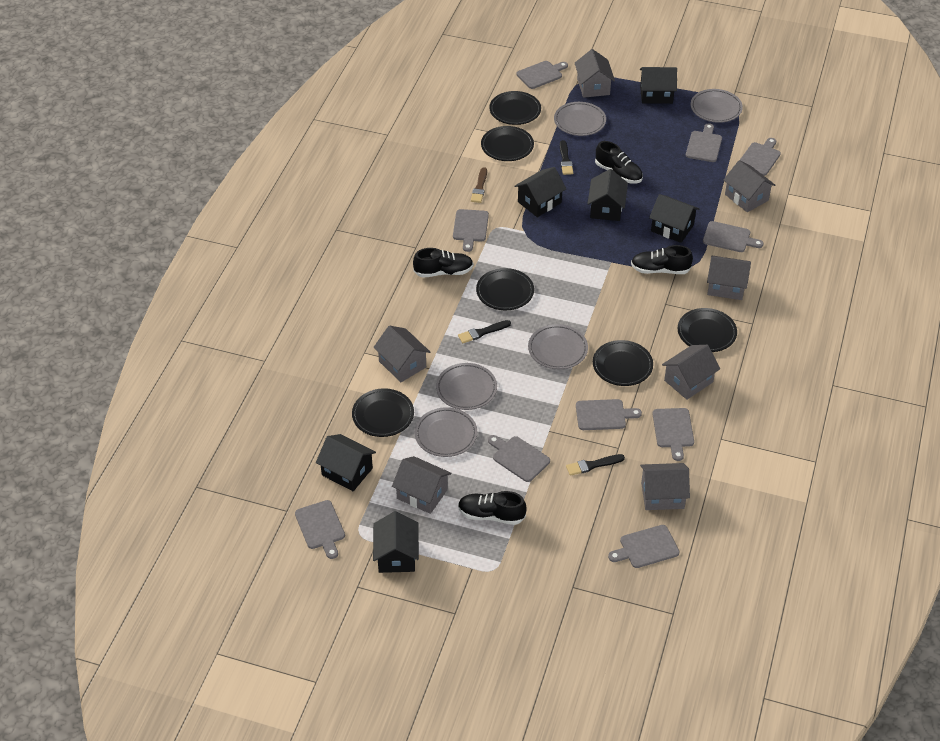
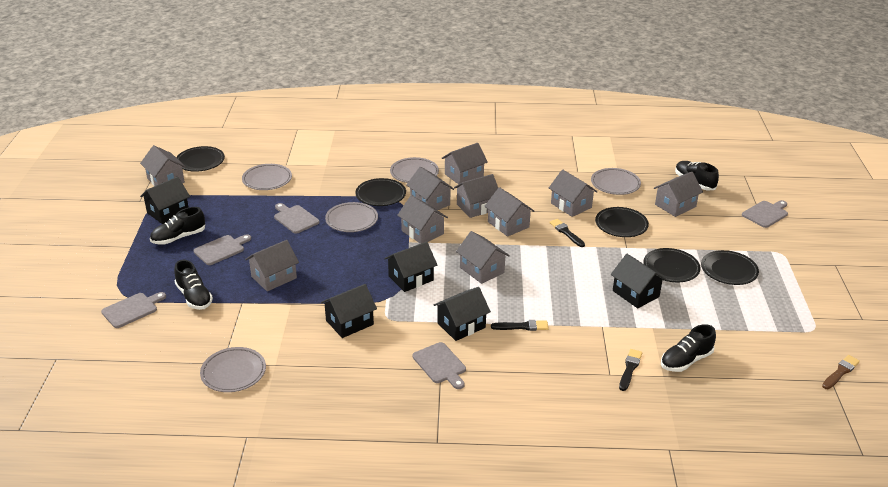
black house: [316,434,376,491] [373,511,419,573] [514,167,566,217] [588,169,628,221] [640,67,677,104] [649,194,699,243] = 6 -> [140,177,190,224] [321,284,377,338] [384,242,437,292] [434,287,491,341] [611,254,667,308] = 5
black plate: [352,388,414,437] [476,268,534,310] [481,126,534,161] [489,91,541,125] [593,340,653,386] [678,308,737,352] = 6 -> [176,146,225,172] [355,178,406,206] [595,207,649,237] [643,248,701,282] [701,250,759,285] = 5
grey cutting board: [295,500,345,559] [453,209,489,252] [488,435,550,482] [517,61,568,89] [576,399,642,430] [608,525,680,568] [653,408,694,461] [686,123,722,162] [703,221,764,252] [740,138,781,176] = 10 -> [101,292,166,328] [193,234,251,265] [274,203,320,234] [412,342,466,389] [742,200,788,228] = 5
grey house: [373,325,430,382] [392,456,452,514] [575,49,615,98] [640,463,690,510] [662,345,720,400] [707,256,751,300] [723,160,776,212] = 7 -> [140,145,186,186] [245,240,299,291] [397,195,448,244] [406,167,454,210] [442,143,488,184] [454,174,498,218] [456,231,510,284] [485,187,534,237] [549,169,598,217] [654,172,703,217] = 10

